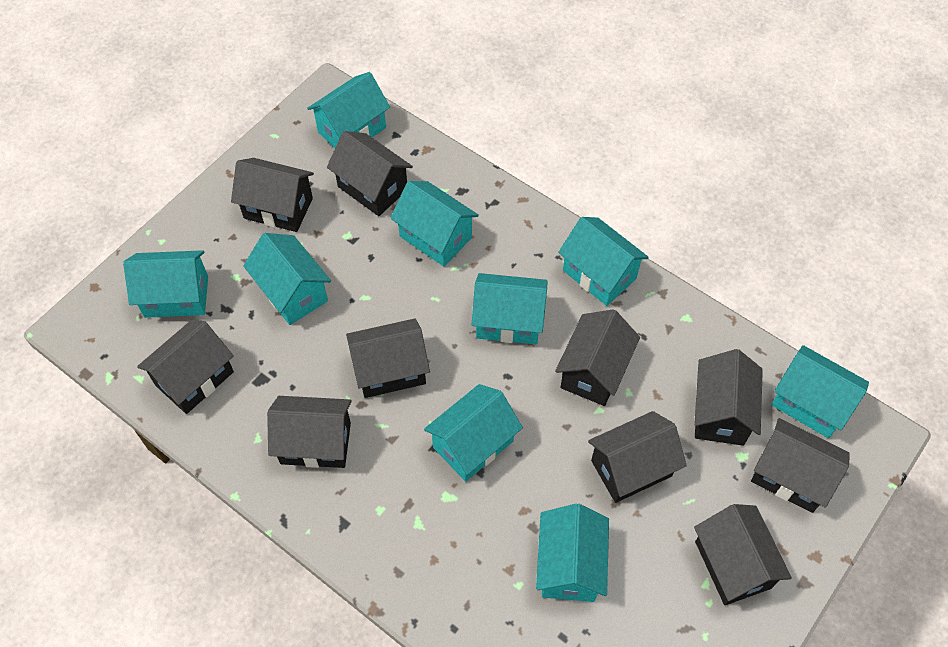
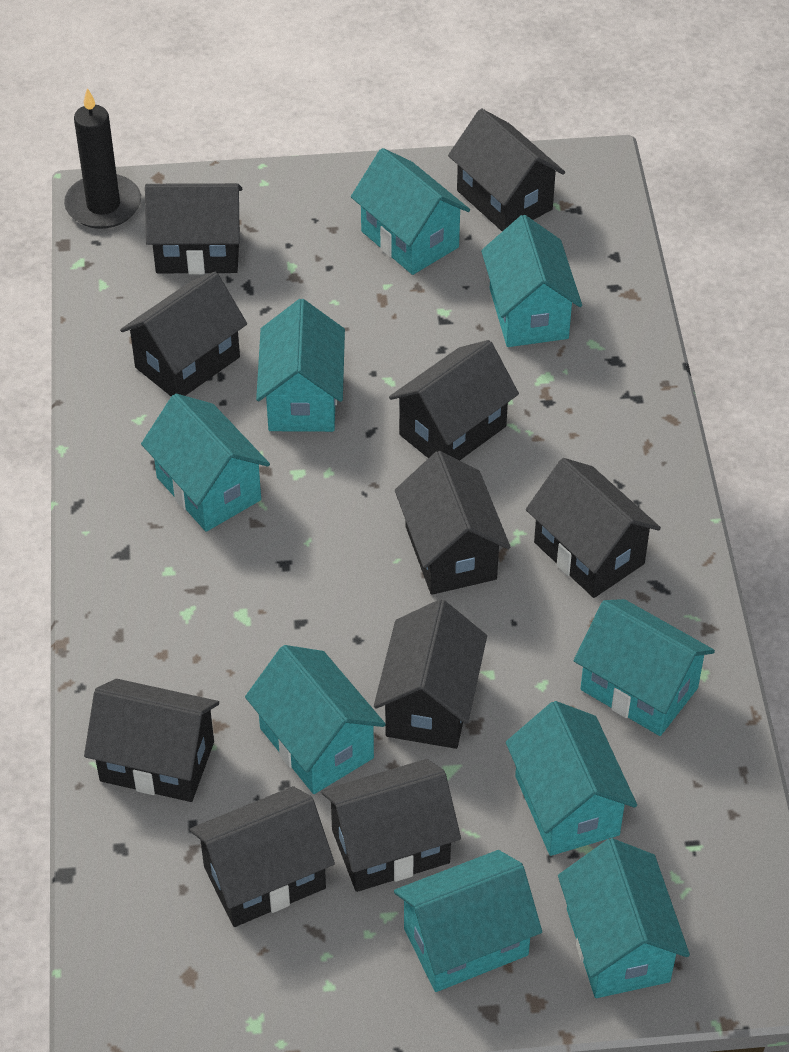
black candle: none = 0 -> [64,88,141,229] = 1

